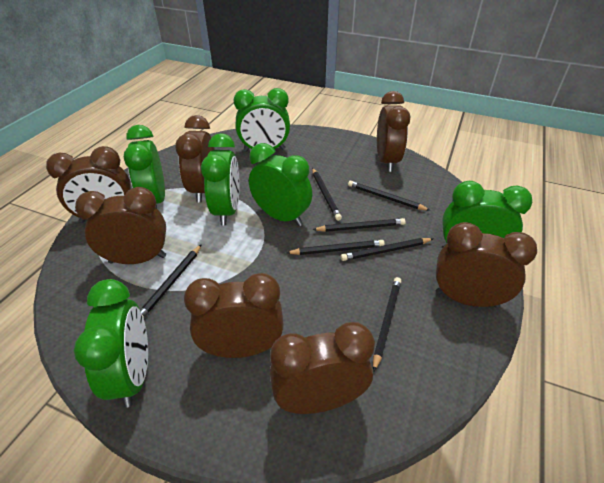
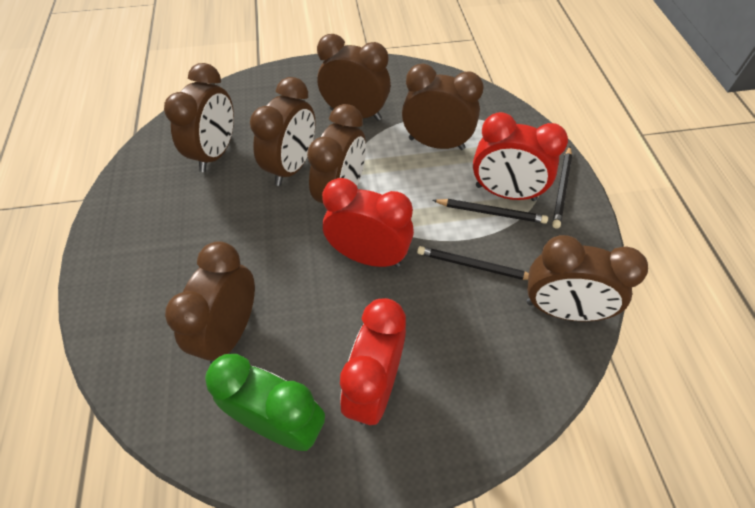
black pencil: [140,244,202,318] [286,240,385,255] [312,168,342,221] [312,218,406,232] [341,238,433,261] [348,181,431,211] [373,277,401,372] = 7 -> [417,246,529,280] [432,199,548,224] [552,146,572,229] = 3
green clock: [74,279,148,408] [124,125,165,208] [201,133,240,226] [233,88,290,152] [249,143,312,226] [442,181,533,249] = 6 -> [205,354,325,451] = 1
red clock: none = 0 -> [322,178,414,267] [340,298,406,425] [473,112,568,201] = 3

